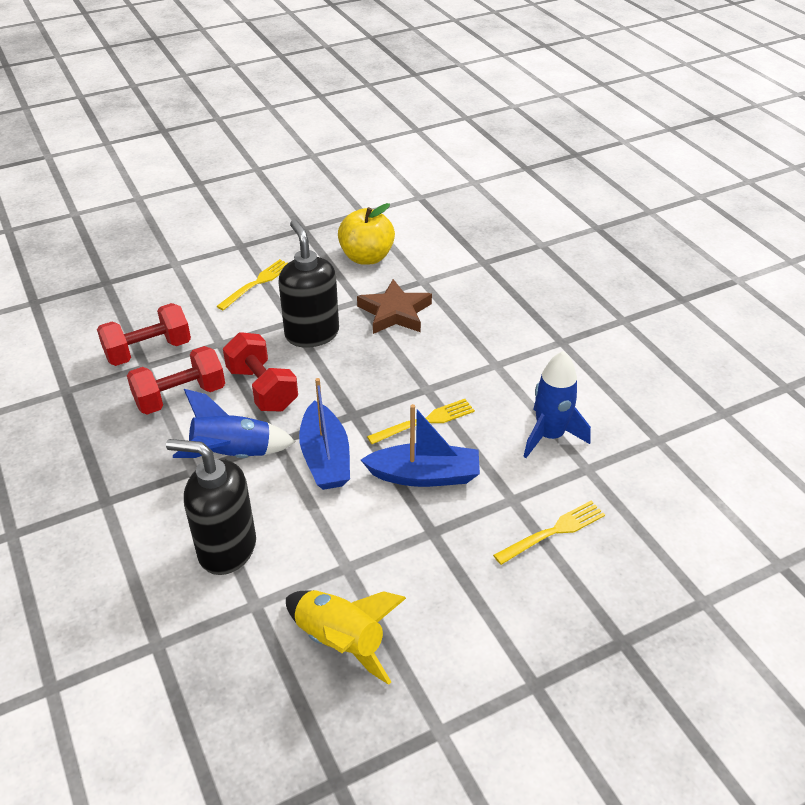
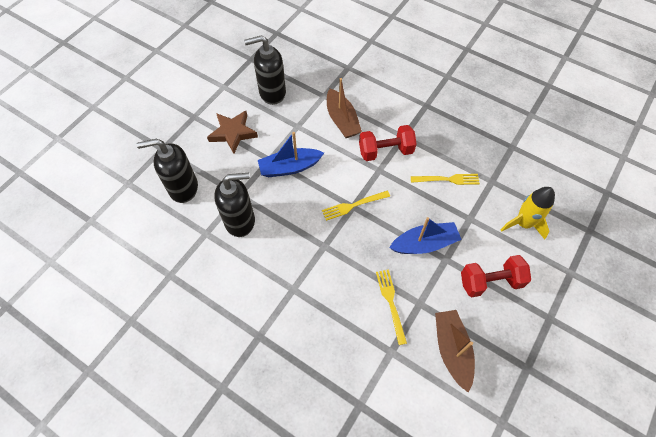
black soap dispenser: [166,439,256,575] [278,220,339,348] = 2 -> [136,139,198,203] [214,173,255,237] [244,35,286,105] = 3
blue rocket: [173,389,296,458] [523,351,591,458] = 2 -> none = 0
brown boat: none = 0 -> [327,78,362,138] [435,310,475,392] = 2
red dumbbell: [97,303,191,366] [127,346,225,415] [223,332,298,411] = 3 -> [359,125,417,161] [461,255,531,297] = 2
yellow apple: [338,203,395,265] = 1 -> none = 0

